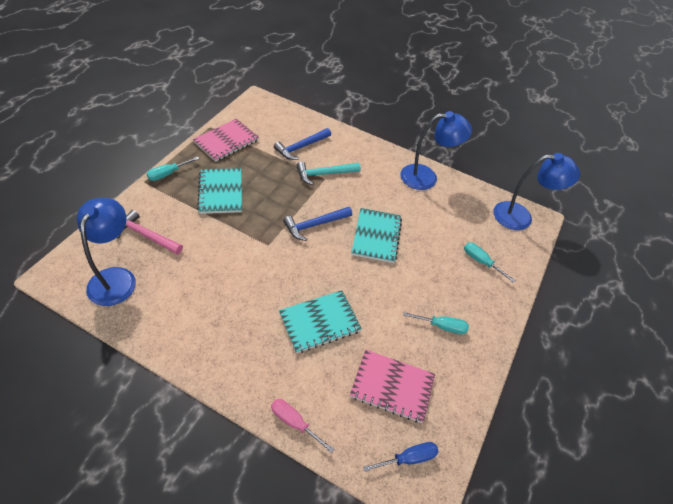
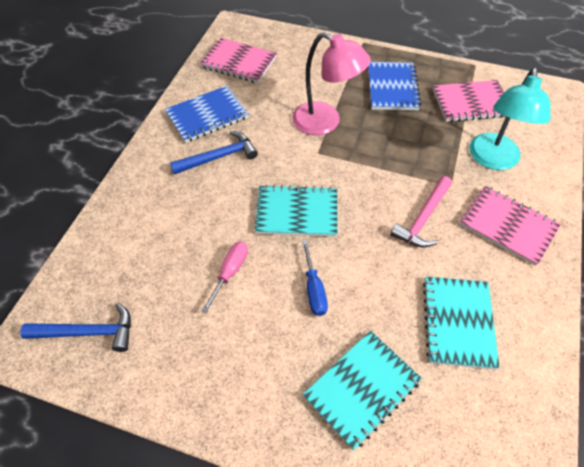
blue lamp: [77,198,136,306] [401,111,472,190] [494,153,580,230] = 3 -> none = 0
blue notebook: none = 0 -> [165,86,248,143] [368,62,421,111] = 2
pink lamp: none = 0 -> [292,32,371,135] = 1
pink notebook: [193,119,259,162] [350,350,435,423] = 2 -> [200,38,277,83] [433,80,504,122] [459,186,561,266] = 3
turquoise hammer: [296,161,361,185] = 1 -> none = 0
turquoise lamp: none = 0 -> [470,68,551,170] = 1
turquoise screwdriver: [147,157,200,181] [403,312,469,334] [464,243,515,282] = 3 -> none = 0

